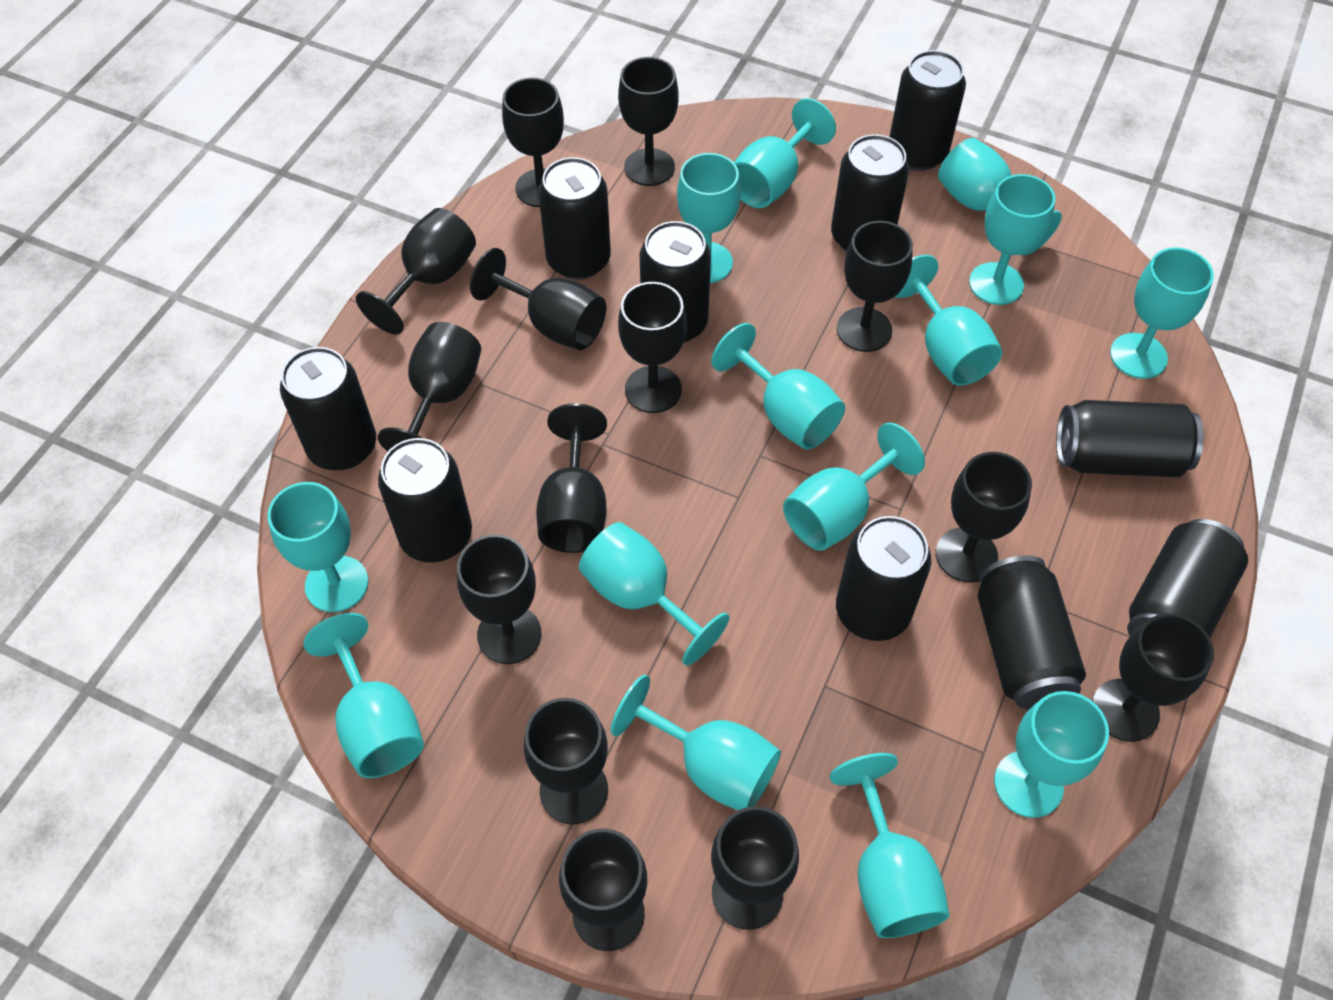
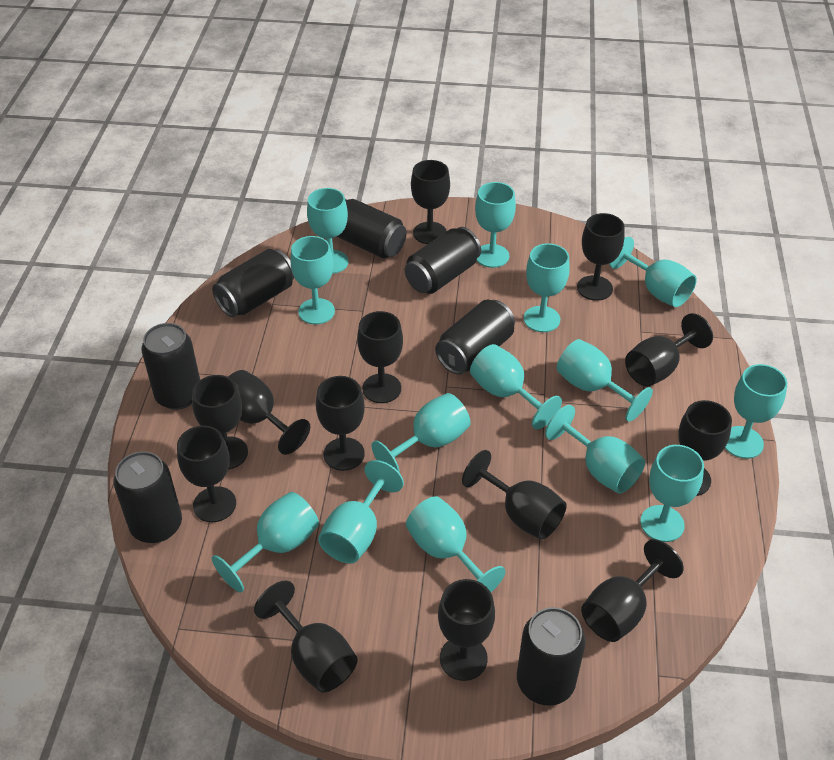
black can: [280,347,376,470] [378,438,472,563] [538,157,611,280] [640,221,711,343] [831,134,909,251] [836,516,931,641] [889,50,966,171] [978,555,1086,709] [1056,400,1204,477] [1127,519,1248,638] = 10 -> [114,451,182,543] [142,323,200,410] [212,249,294,317] [337,199,406,259] [405,227,481,294] [435,300,515,375] [517,607,586,706] = 7
black goblet: [356,208,476,335] [378,322,481,451] [457,534,542,664] [470,248,606,350] [502,78,564,207] [524,698,608,824] [536,403,607,553] [559,828,647,951] [618,57,679,186] [618,282,687,413] [711,806,799,930] [837,221,913,352] [936,452,1032,583] [1092,613,1214,742] = 14 -> [177,426,236,522] [192,375,248,470] [228,370,310,455] [254,581,358,693] [316,376,365,471] [357,311,403,403] [411,160,450,244] [438,579,495,681] [462,450,567,540] [577,213,625,301] [581,539,684,642] [625,313,713,386] [678,400,732,496] = 13

